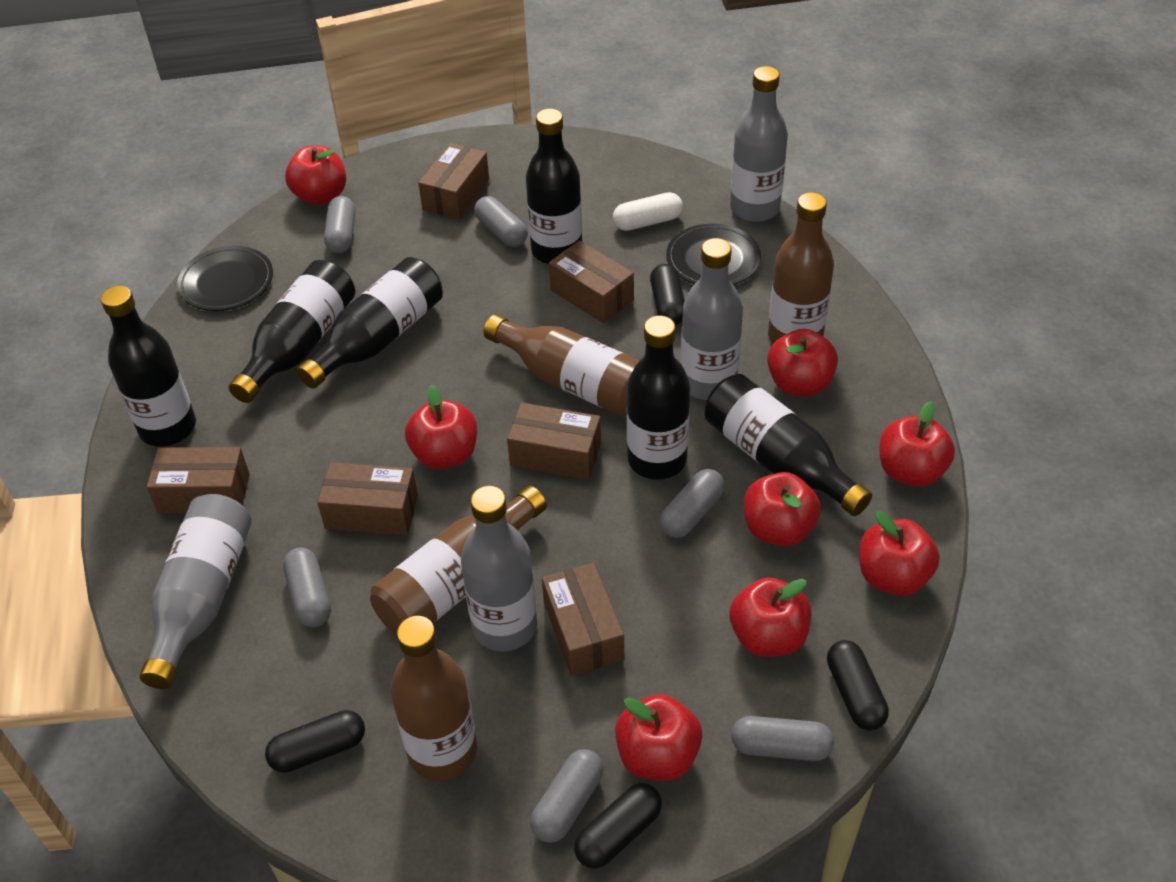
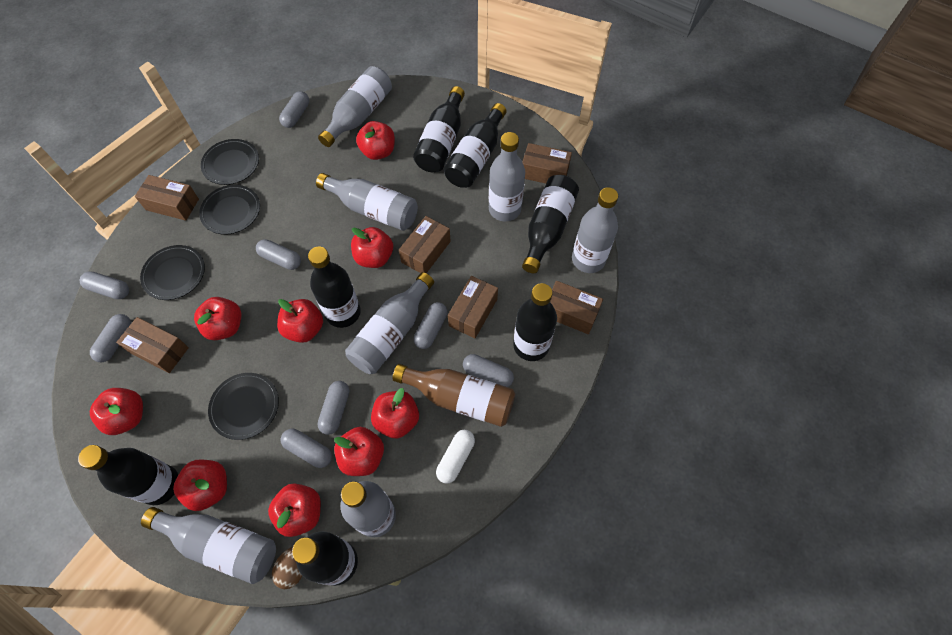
black bottle: [101,286,196,447] [229,260,355,403] [296,257,443,389] [526,109,582,264] [627,316,690,480] [705,374,872,516] = 6 -> [78,445,178,505] [292,531,358,586] [308,247,361,328] [413,86,465,172] [444,103,506,188] [513,283,557,361] [522,175,579,273] = 7
black capsule: [265,710,365,773] [574,783,662,869] [650,264,685,325] [827,640,889,730] = 4 -> none = 0
black plate: [177,246,273,311] [666,223,761,285] = 2 -> [140,245,205,300] [199,185,260,235] [201,139,259,185] [208,373,279,440] = 4
brown bottle: [370,486,547,636] [390,616,477,781] [484,314,639,417] [768,192,834,344] = 4 -> [392,364,515,427] = 1
brown egg: none = 0 -> [272,547,302,589] = 1
grey bottle: [140,494,251,689] [461,486,537,652] [680,238,743,400] [730,66,788,222] = 4 -> [141,507,276,584] [316,173,418,231] [318,66,392,147] [341,481,396,537] [345,272,434,374] [489,132,525,221] [572,187,618,273] = 7
grey capsule: [283,548,331,627] [324,196,355,253] [474,196,528,247] [530,749,604,843] [660,469,725,538] [731,716,834,761] = 6 -> [80,271,129,299] [90,314,131,362] [256,239,301,270] [279,91,309,128] [281,429,332,468] [318,381,349,435] [414,302,448,349] [463,354,514,387] = 8
red apple: [285,146,346,205] [405,385,477,469] [615,694,702,781] [730,577,811,657] [744,472,821,547] [767,329,838,396] [859,511,940,596] [880,401,955,487] = 8 -> [90,388,143,435] [173,460,227,511] [194,297,241,340] [268,483,321,537] [277,299,323,343] [334,427,384,476] [351,227,393,268] [356,121,395,160] [371,388,419,439] = 9

